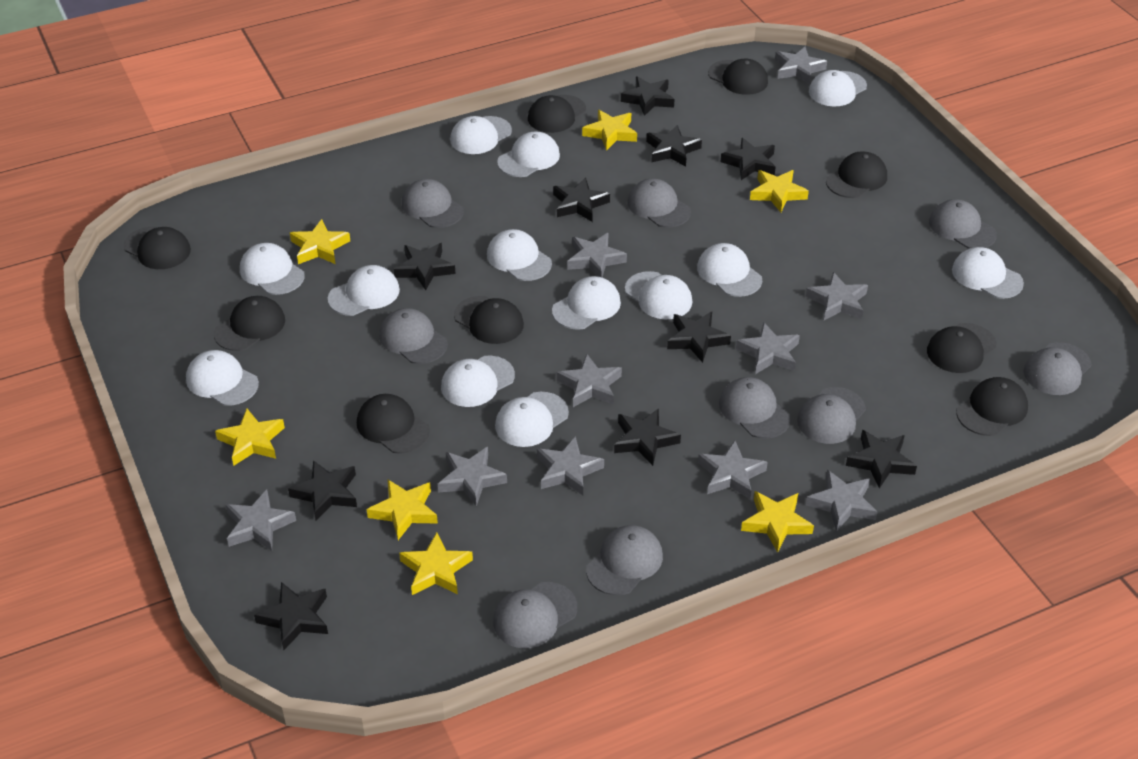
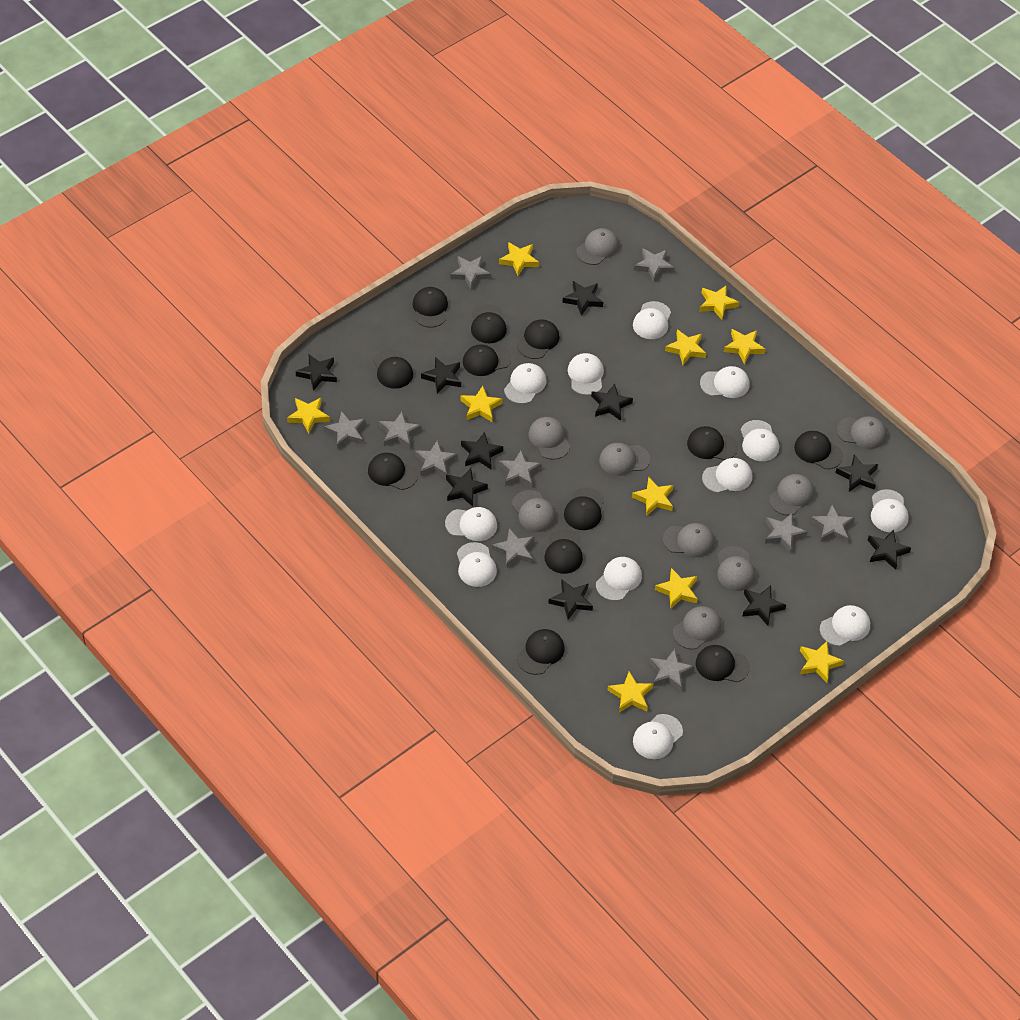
black cap: [123,227,191,269] [214,296,285,351] [357,394,430,454] [454,296,524,344] [528,95,586,133] [708,58,768,95] [826,151,887,198] [927,323,996,373] [956,377,1028,436] = 9 -> [368,453,418,490] [374,349,413,389] [412,287,448,328] [463,344,512,376] [471,305,507,343] [517,319,560,359] [517,629,565,675] [544,529,583,574] [564,488,604,530] [687,426,738,460] [696,645,750,682] [794,431,843,469] = 12
white cap: [186,350,259,406] [240,243,305,295] [328,265,400,316] [441,356,515,407] [450,116,512,154] [487,229,552,281] [495,392,569,447] [497,132,560,177] [552,276,621,330] [625,271,692,319] [697,243,762,297] [809,70,867,106] [952,247,1024,299] = 13 -> [445,507,497,541] [457,542,497,587] [504,363,546,404] [568,353,604,395] [596,557,642,601] [633,301,671,339] [633,714,683,759] [700,366,750,398] [702,458,752,493] [741,420,779,461] [820,605,870,646] [871,489,908,533] = 12
yellow star: [215,409,285,466] [290,219,350,264] [367,480,438,540] [399,532,473,595] [582,110,637,151] [741,491,814,553] [750,170,809,212] = 7 -> [287,398,330,434] [460,386,503,422] [499,242,539,276] [607,671,653,713] [632,477,674,515] [655,568,697,608] [665,329,706,365] [699,285,739,320] [724,329,766,364] [800,641,844,683] = 10

